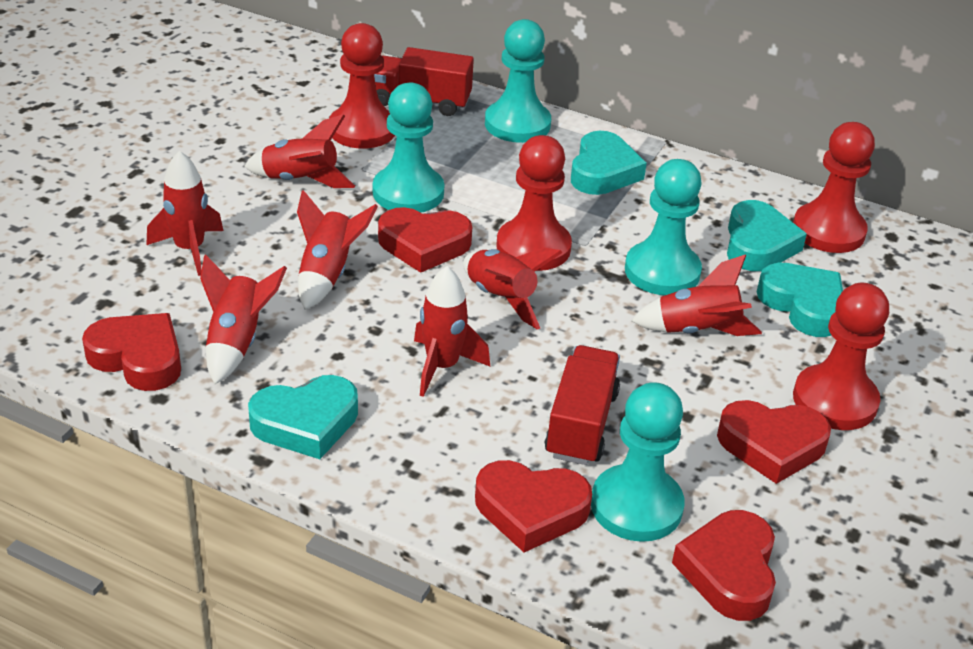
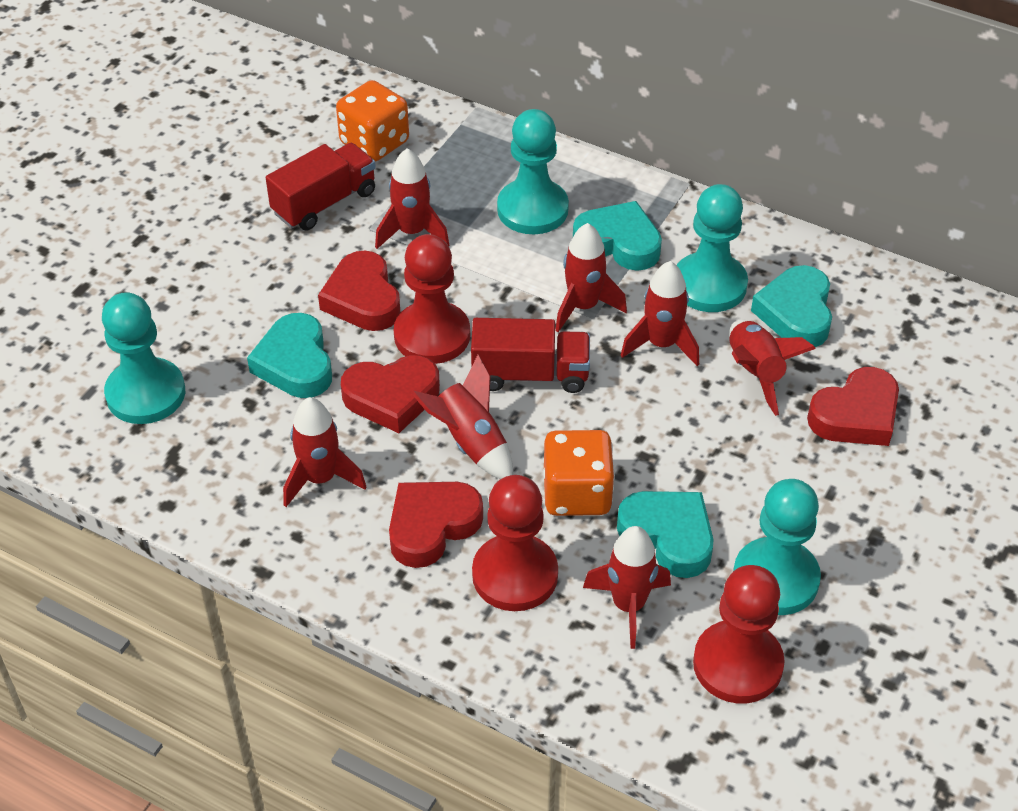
orange dice: none = 0 -> [336,80,409,162] [543,430,615,516] = 2
red heart: [82,313,181,391] [378,207,472,273] [475,460,592,552] [672,510,776,621] [717,400,831,484] = 5 -> [318,251,401,331] [341,355,440,433] [389,482,483,568] [807,367,899,446] = 4
red pawn: [329,23,395,149] [496,135,572,271] [793,122,875,253] [793,283,889,430] = 4 -> [394,234,470,364] [472,475,558,611] [693,565,785,703] = 3

